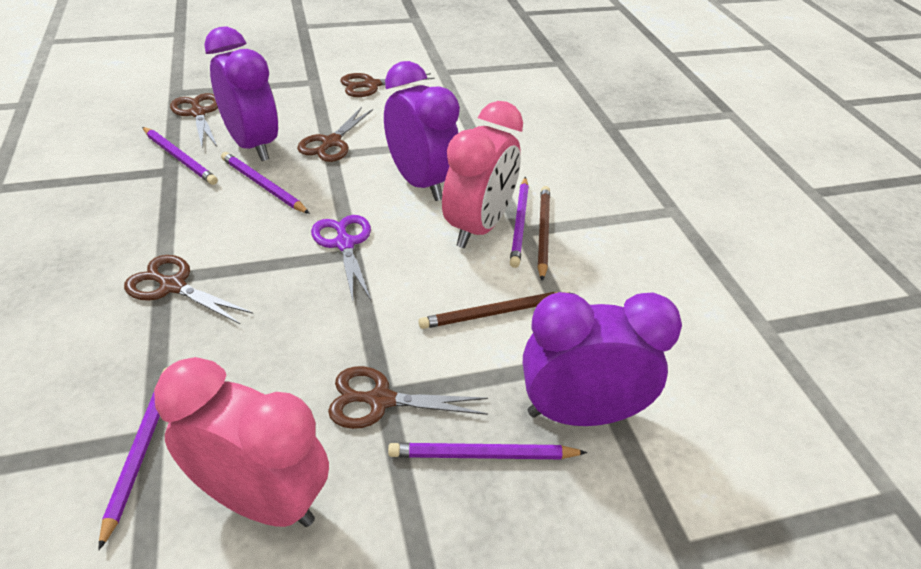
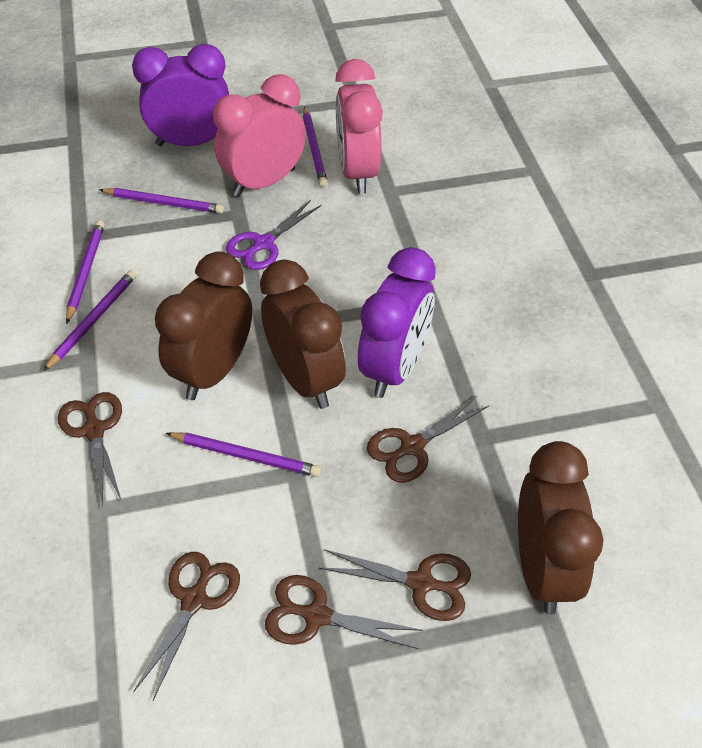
brown clock: none = 0 -> [155,251,252,400] [260,259,346,409] [518,441,603,615] = 3
brown pencil: [418,292,574,329] [538,186,550,281] = 2 -> none = 0
purple clock: [204,26,278,161] [384,61,460,201] [523,292,682,426] = 3 -> [132,44,229,146] [358,247,436,398] = 2

